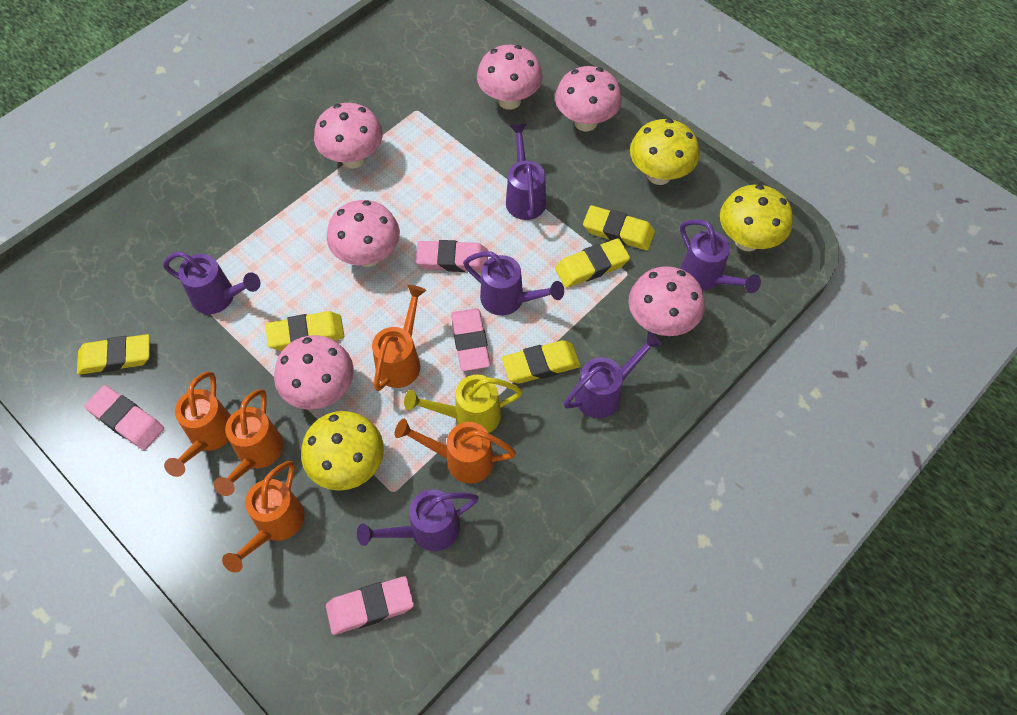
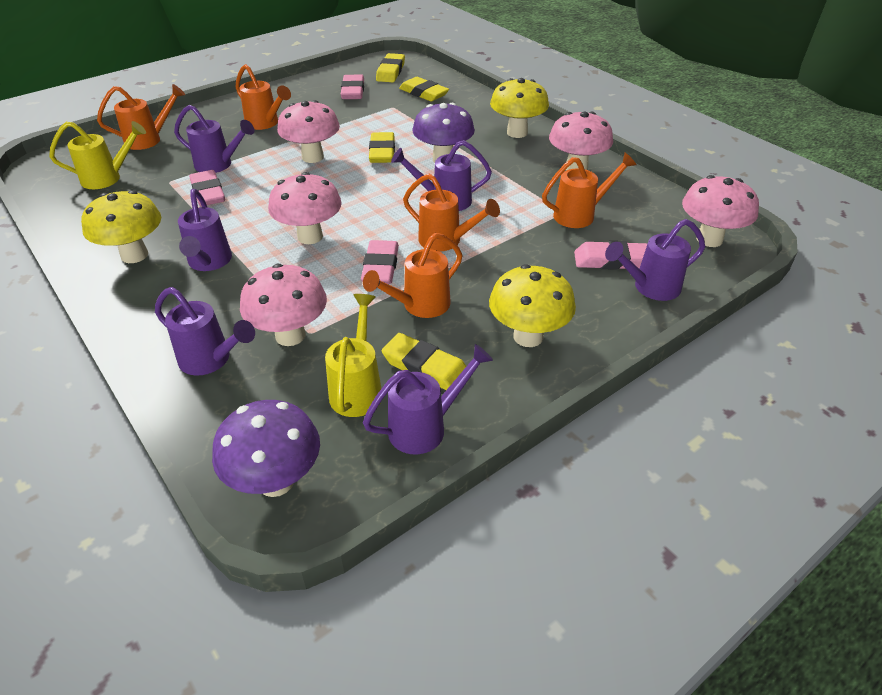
pink mushroom: [274,335,354,409] [314,103,383,169] [327,200,400,267] [477,45,543,110] [555,66,622,131] [629,266,705,336] = 6 -> [240,264,327,346] [268,172,342,244] [277,100,340,163] [549,111,613,170] [682,175,759,247] = 5
purple mushroom: none = 0 -> [212,400,320,497] [412,103,475,163] = 2
yellow eraser: [77,334,150,375] [265,311,344,351] [502,340,580,384] [555,238,630,288] [583,205,655,251] = 5 -> [369,132,395,163] [376,53,405,82] [382,333,466,390] [399,77,449,101] = 4
yellow watering can: [404,375,522,433] = 1 -> [49,121,146,189] [325,294,382,417] = 2

